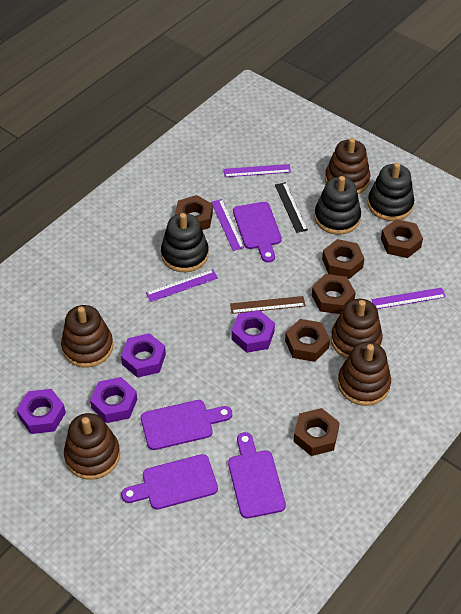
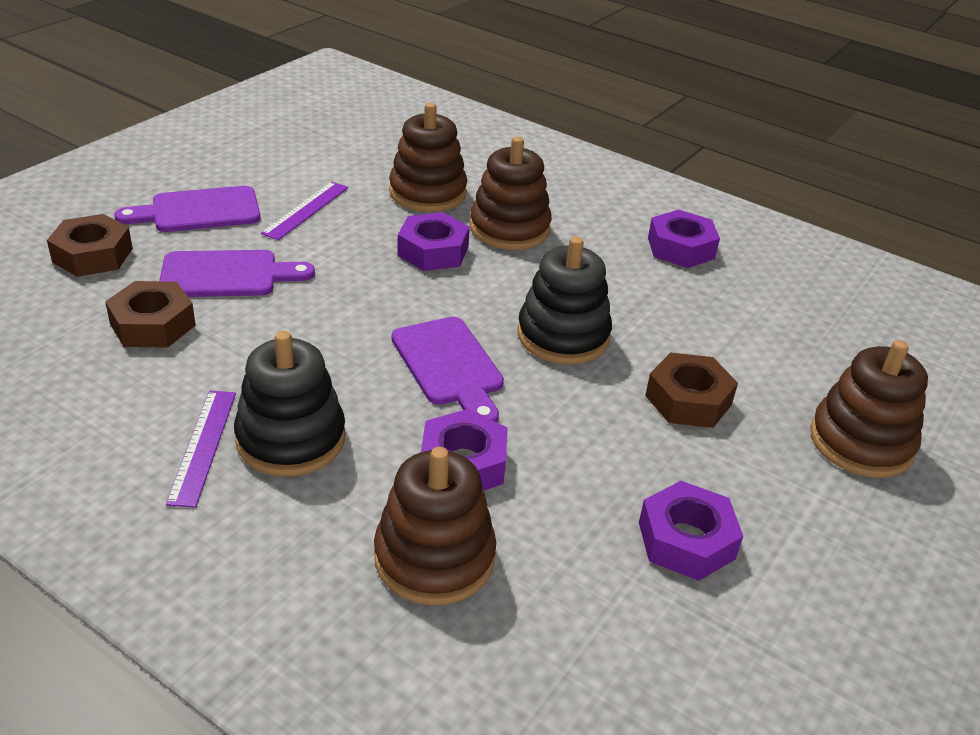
black ruler: [275,182,308,233] = 1 -> none = 0
black stacking toy: [161,213,209,272] [314,176,361,235] [368,163,414,221] = 3 -> [234,331,345,476] [518,237,612,364] = 2
brown nut: [175,195,213,230] [285,319,330,362] [293,408,340,456] [312,274,356,314] [322,239,364,279] [381,219,423,258] = 6 -> [47,214,133,277] [105,281,196,347] [645,353,738,428] = 3
brown ruler: [230,296,305,314] = 1 -> none = 0
brown stacking toy: [61,305,113,368] [64,413,120,480] [325,138,370,194] [331,299,383,359] [338,342,391,406] = 5 -> [374,447,496,605] [389,103,467,212] [470,137,552,250] [810,340,928,478] = 4
purple cutting board: [121,454,218,510] [141,400,232,450] [228,432,286,518] [233,202,282,262] = 4 -> [114,186,260,232] [159,250,315,297] [391,317,504,422] = 3
purple ruler: [146,269,218,302] [211,199,244,251] [223,164,291,177] [371,287,446,309] = 4 -> [166,391,236,508] [261,182,348,240] = 2

